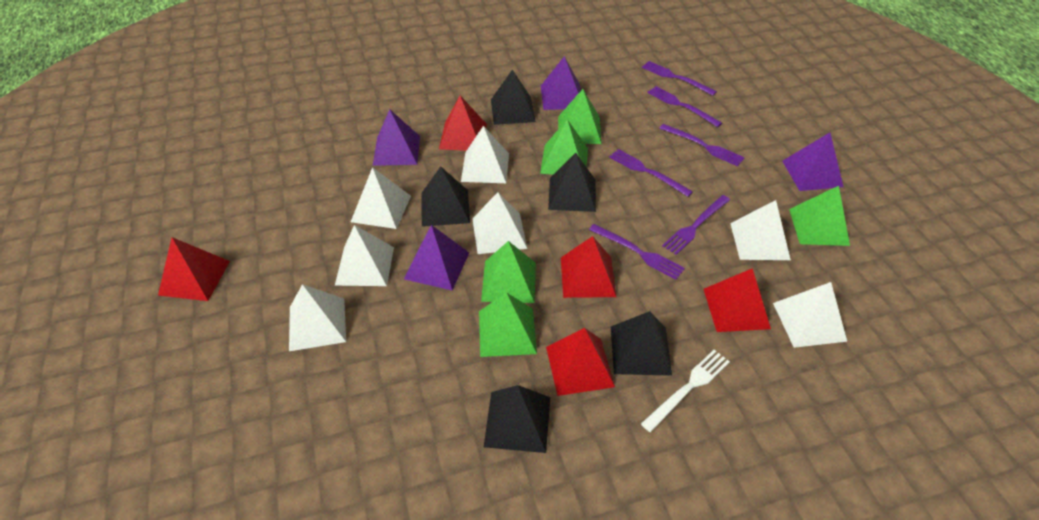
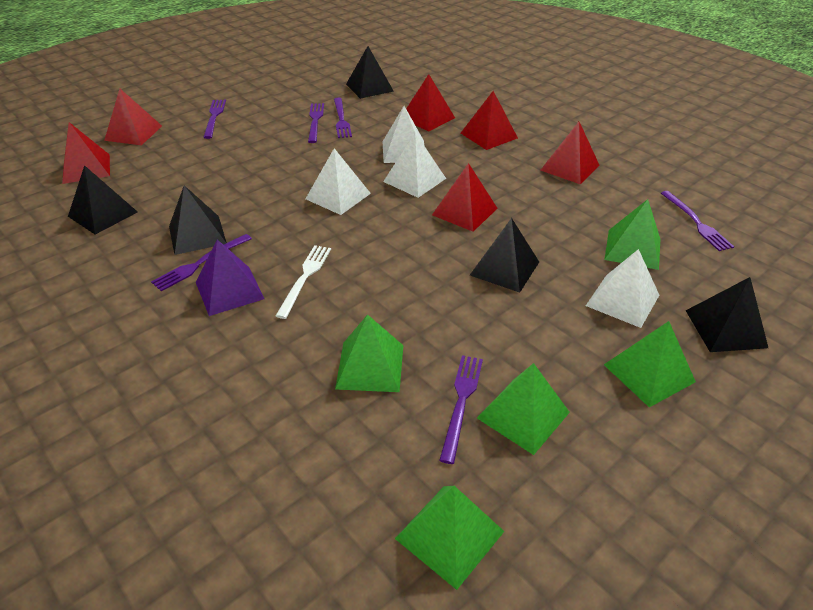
purple pyramid: [373,109,420,166] [404,225,469,291] [541,56,581,110] [782,132,843,191] = 4 -> [196,240,265,316] = 1
red pyramid: [158,237,230,301] [439,96,487,151] [546,328,615,396] [561,236,616,298] [704,268,771,332] = 5 -> [62,122,110,184] [104,89,162,145] [406,74,455,132] [432,163,498,232] [461,91,518,150] [541,122,600,185] = 6
white pyramid: [289,284,346,351] [335,225,394,286] [351,167,411,229] [461,126,509,183] [472,192,527,254] [730,200,791,260] [773,282,847,348] = 7 -> [306,148,371,215] [382,106,425,163] [383,133,446,198] [586,249,659,328] = 4

